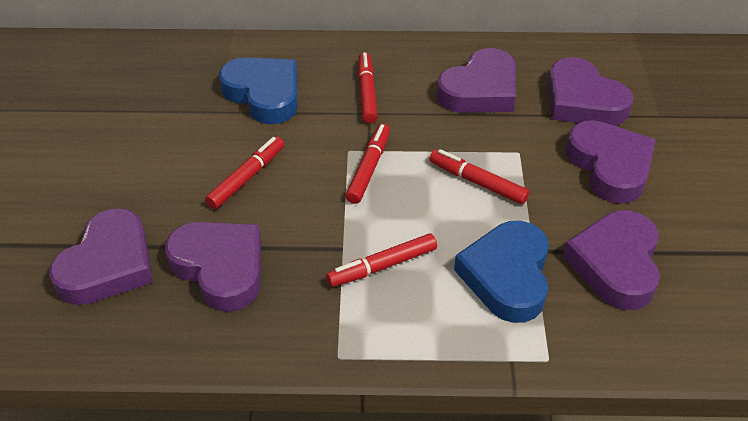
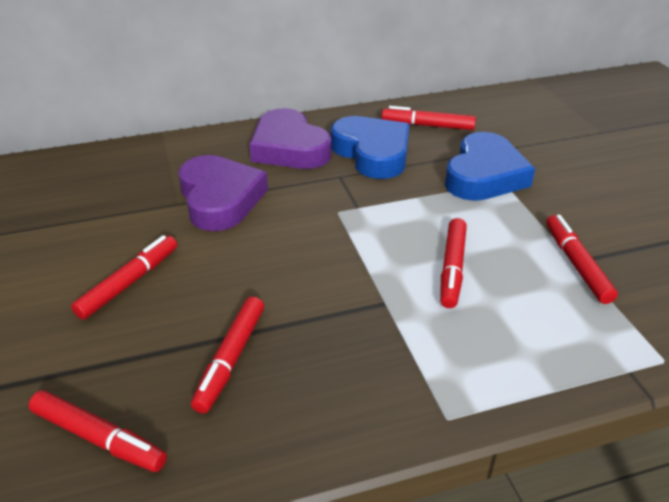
purple heart: [49,208,153,305] [165,222,261,312] [437,48,516,113] [548,57,633,126] [563,210,660,310] [566,120,656,204] = 6 -> [178,155,268,231] [249,108,331,169] = 2
red marker: [205,137,284,209] [326,233,437,287] [345,124,390,204] [358,52,378,123] [430,149,529,204] = 5 -> [28,390,167,472] [71,235,177,320] [191,297,264,414] [382,106,476,130] [440,218,467,308] [546,215,618,304] = 6

